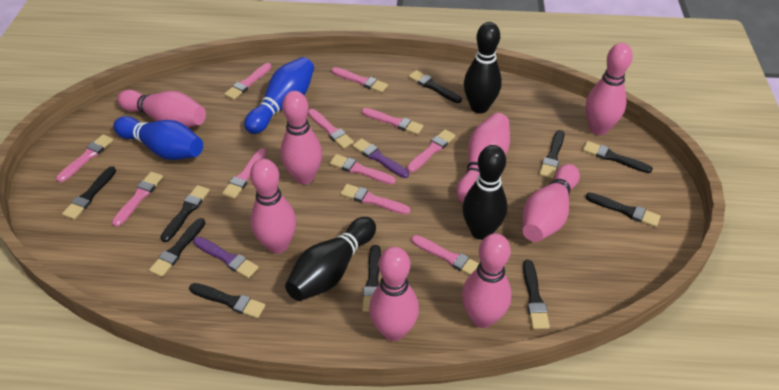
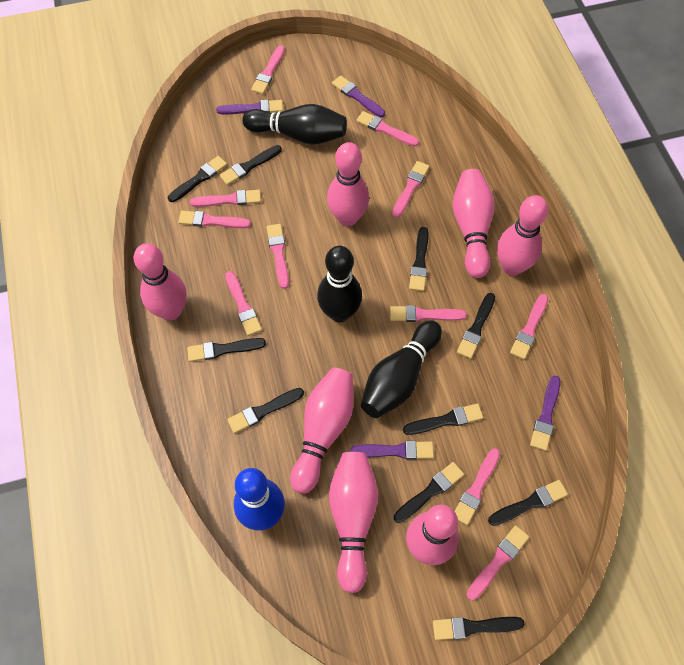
blue bowling pin: [113,116,203,160] [244,57,314,134] = 2 -> [234,468,285,531] = 1
pink bowling pin: [117,90,206,128] [250,159,296,254] [280,91,322,185] [369,247,419,341] [456,113,510,203] [462,233,512,328] [522,164,580,242] [586,43,633,135] = 8 -> [134,243,187,320] [290,367,353,494] [327,142,369,226] [329,452,378,593] [406,504,458,565] [452,169,494,278] [497,195,548,276] = 7
purple brush: [193,237,259,279] [352,138,409,178] = 2 -> [216,100,283,114] [332,75,385,117] [351,441,434,460] [530,375,560,451] = 4

